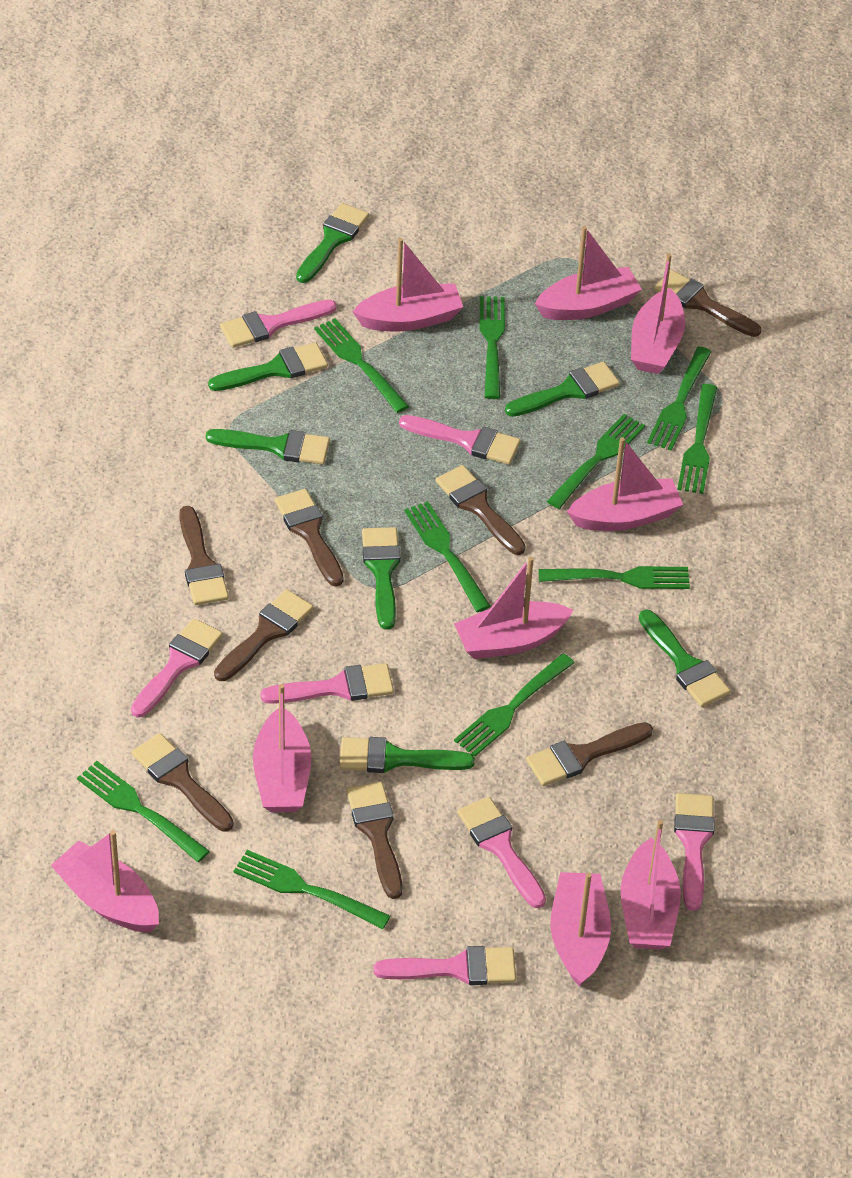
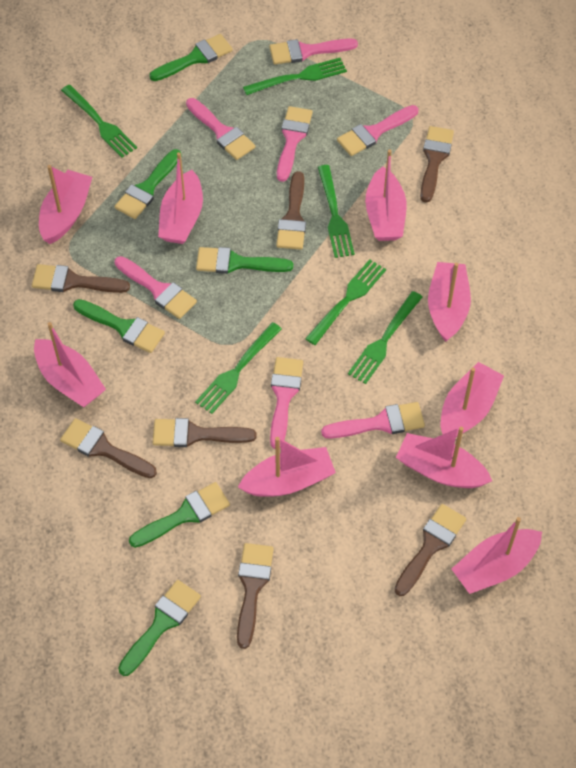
brown brush: [132,733,234,832] [179,506,229,605] [214,589,313,681] [275,489,344,587] [346,782,402,899] [436,465,526,555] [526,722,653,786] [654,270,761,337] = 8 -> [32,264,130,293] [60,418,157,478] [153,418,257,447] [237,543,274,649] [276,171,306,250] [394,504,466,596] [420,126,454,203] = 7
green brush: [206,429,330,464] [208,342,328,391] [296,203,369,283] [339,737,475,773] [362,527,400,630] [505,361,620,417] [639,609,731,707] = 7 -> [73,299,165,353] [115,149,181,219] [118,580,201,676] [129,482,230,548] [149,34,233,81] [196,247,293,274] = 6
green fork: [77,761,210,862] [233,850,390,929] [314,318,409,413] [404,501,491,612] [454,653,574,757] [479,296,505,399] [538,566,690,589] [547,414,645,509] [647,346,712,451] [677,384,717,494] = 10 -> [61,85,137,158] [195,322,282,414] [243,58,347,95] [305,259,386,345] [318,165,355,258] [348,291,422,384] = 6

